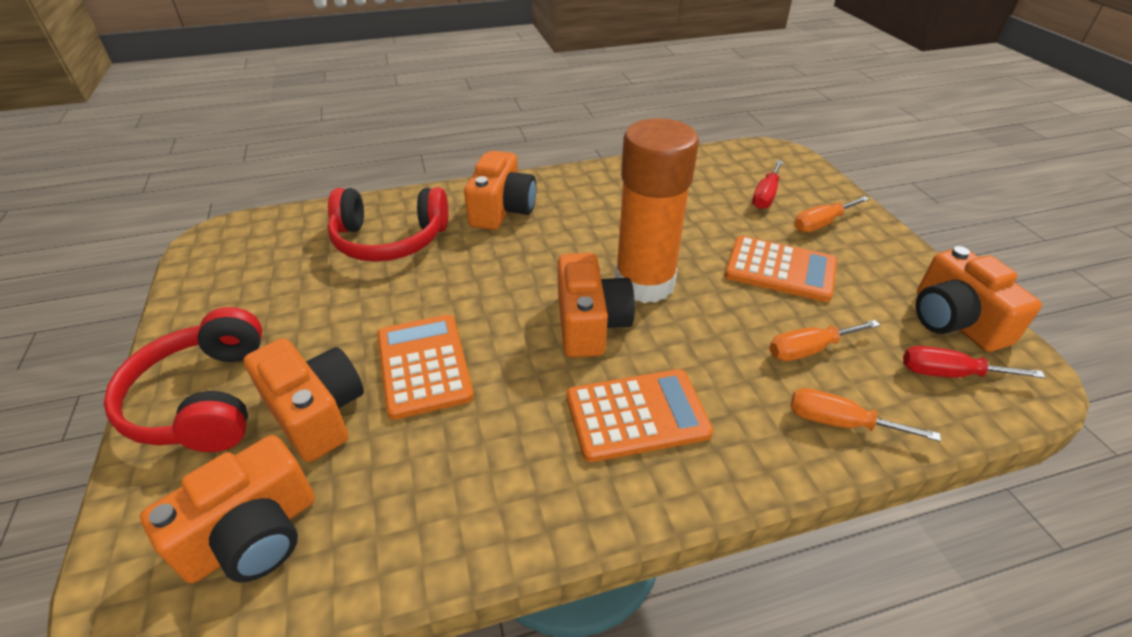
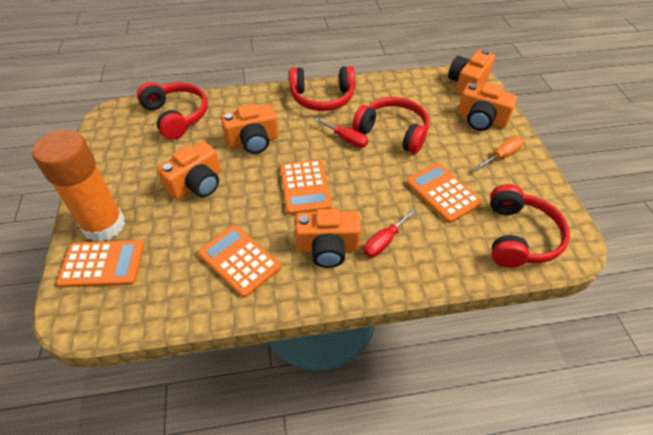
orange calculator: [377,315,474,420] [567,369,713,462] [725,236,837,302] = 3 -> [56,240,144,288] [198,225,281,298] [280,160,332,215] [406,163,482,223] = 4
orange screwdriver: [769,320,880,361] [790,388,941,442] [794,196,870,232] = 3 -> [475,137,523,170] = 1
red headphones: [104,307,262,452] [327,188,449,262] = 2 -> [137,82,208,140] [289,66,355,111] [352,97,429,154] [490,184,570,268] = 4

